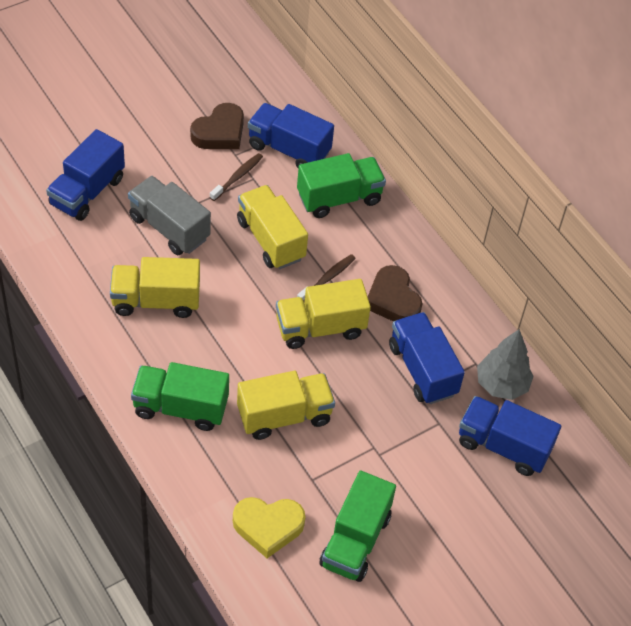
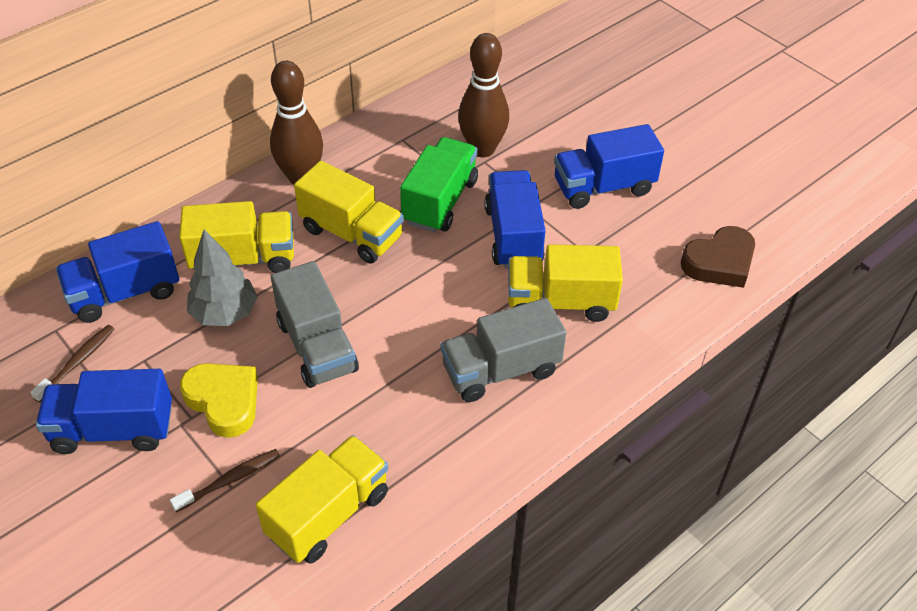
brown bowling pin: none = 0 -> [270,61,323,185] [458,33,509,157] = 2
brown heart: [190,103,244,149] [368,265,423,321] = 2 -> [681,226,755,288] = 1
green truck: [131,362,229,431] [297,153,386,218] [319,471,396,582] = 3 -> [400,137,478,232] = 1
grey truck: [128,176,211,255] = 1 -> [271,261,359,388] [441,298,566,402] = 2

